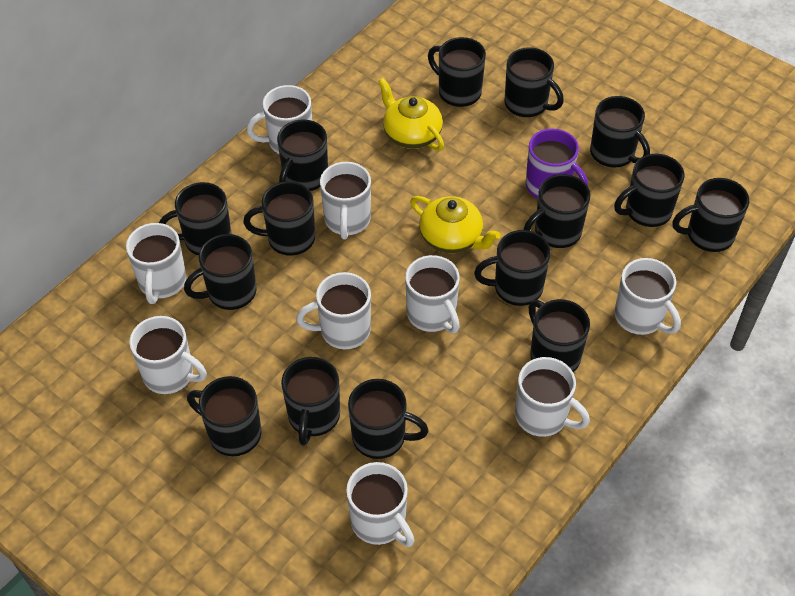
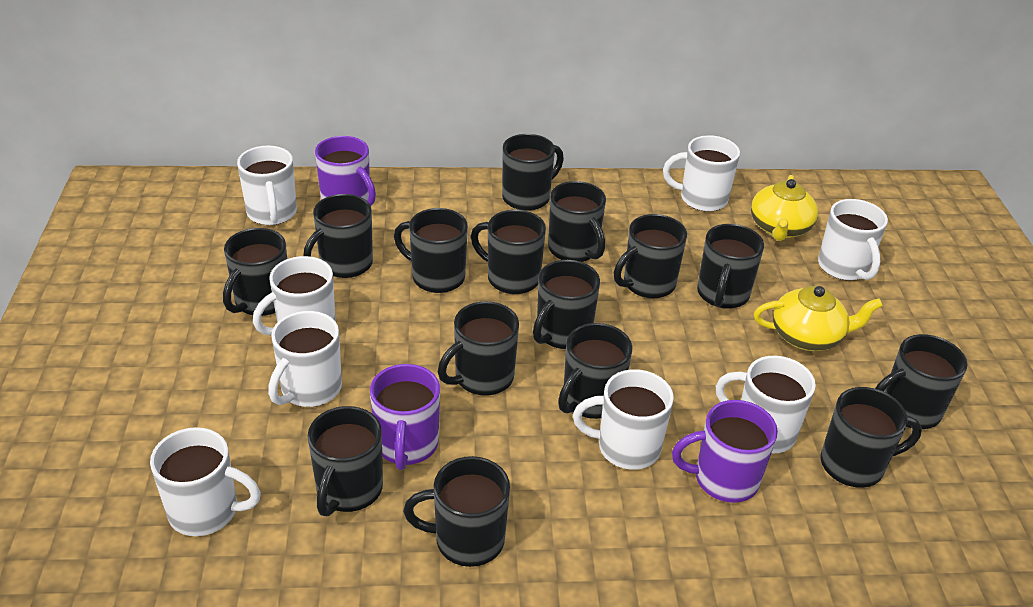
purple mug: [526,128,588,198] = 1 -> [315,136,376,206] [370,364,440,470] [672,400,778,503] = 3
white mug: [126,223,186,304] [130,316,207,394] [246,85,312,154] [296,272,371,349] [320,162,371,240] [346,462,414,547] [405,255,460,334] [515,357,590,437] [615,258,681,335] = 9 -> [150,427,261,536] [237,146,297,225] [253,256,336,335] [268,311,342,407] [573,369,674,470] [663,135,740,212] [716,356,816,454] [818,199,888,281] = 8

